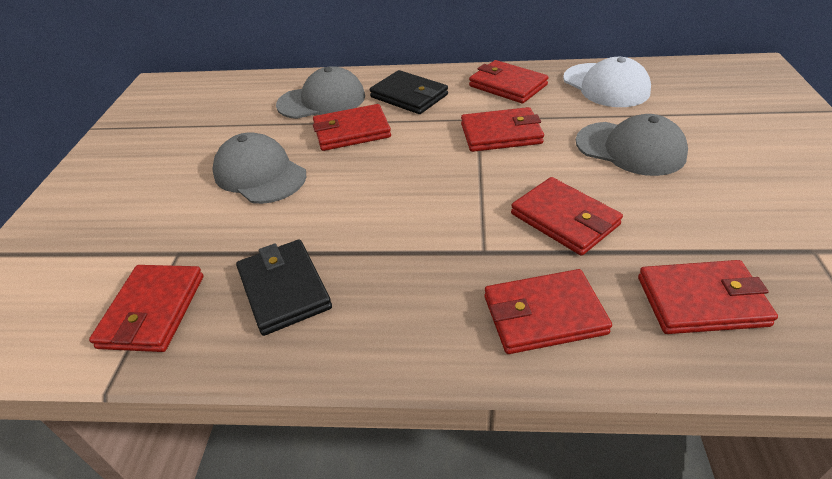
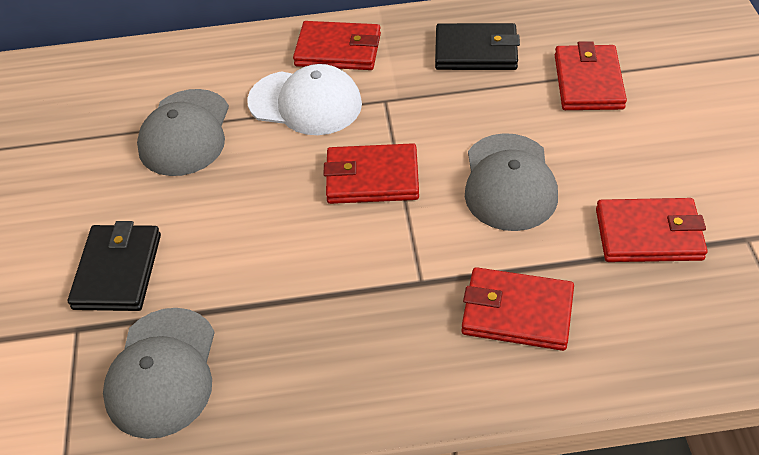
red wallet: [89,265,203,352] [313,104,391,151] [461,107,544,152] [469,60,549,104] [484,269,612,354] [511,177,623,256] [638,260,778,334] = 7 -> [293,21,381,70] [324,143,419,204] [461,267,574,351] [555,41,627,110] [596,198,708,262] = 5

